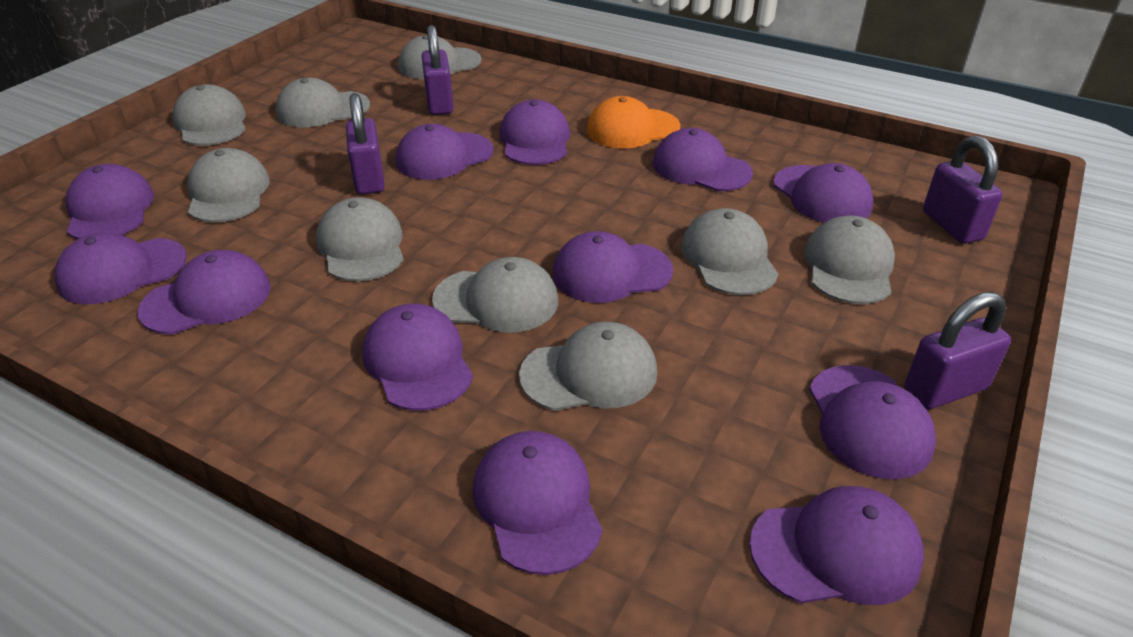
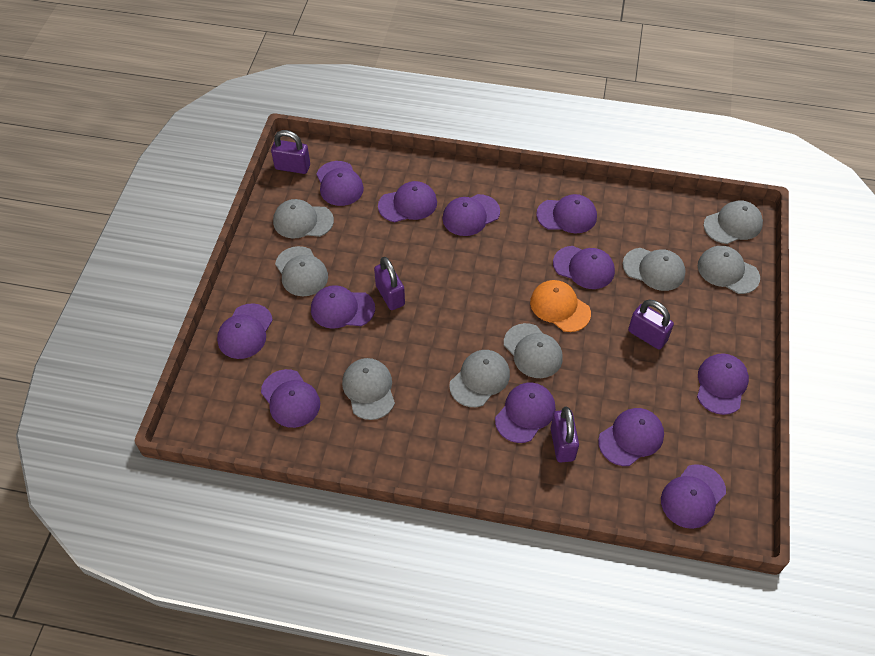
grey cap: [172,84,246,146] [188,148,270,222] [275,78,370,128] [316,197,404,282] [398,35,482,80] [432,257,558,333] [519,322,657,411] [681,208,778,295] [804,216,895,304] = 9 -> [273,199,334,238] [275,246,328,296] [342,358,395,420] [449,350,510,407] [504,323,563,378] [623,248,686,291] [698,246,760,294] [703,201,763,244] = 8

